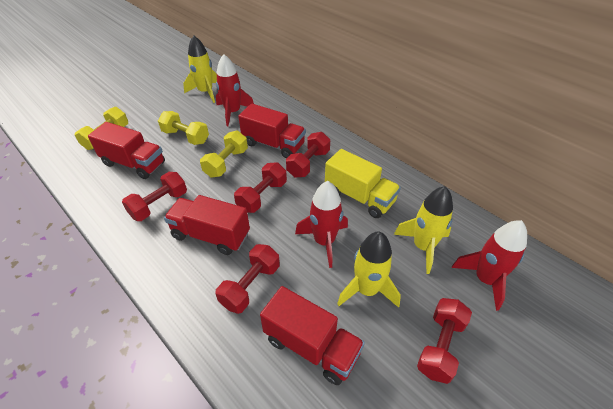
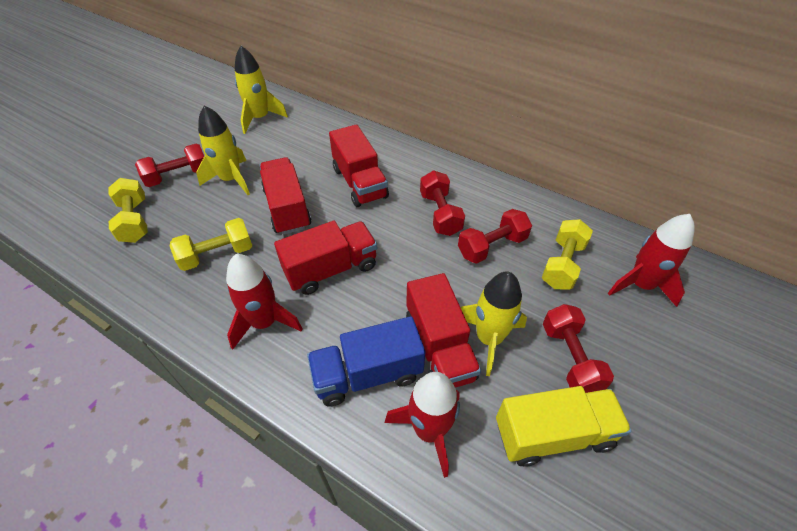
blue truck: none = 0 -> [307,316,425,407] = 1
red dumbbell: [122,172,187,221] [215,244,280,314] [234,162,287,213] [286,132,330,178] [417,298,472,384] = 5 -> [135,144,204,187] [420,170,465,236] [458,209,532,264] [543,304,614,393] = 4

